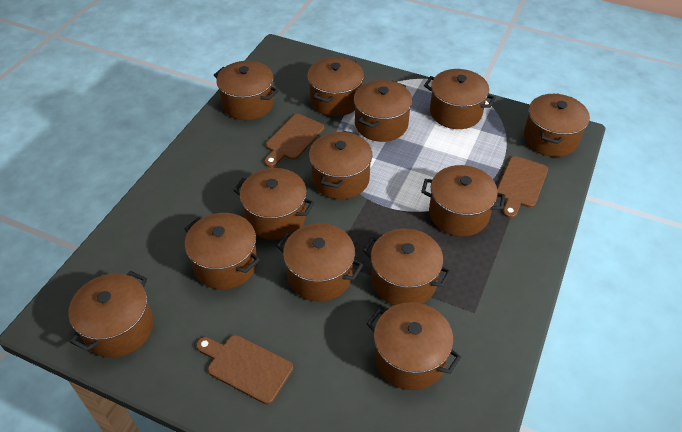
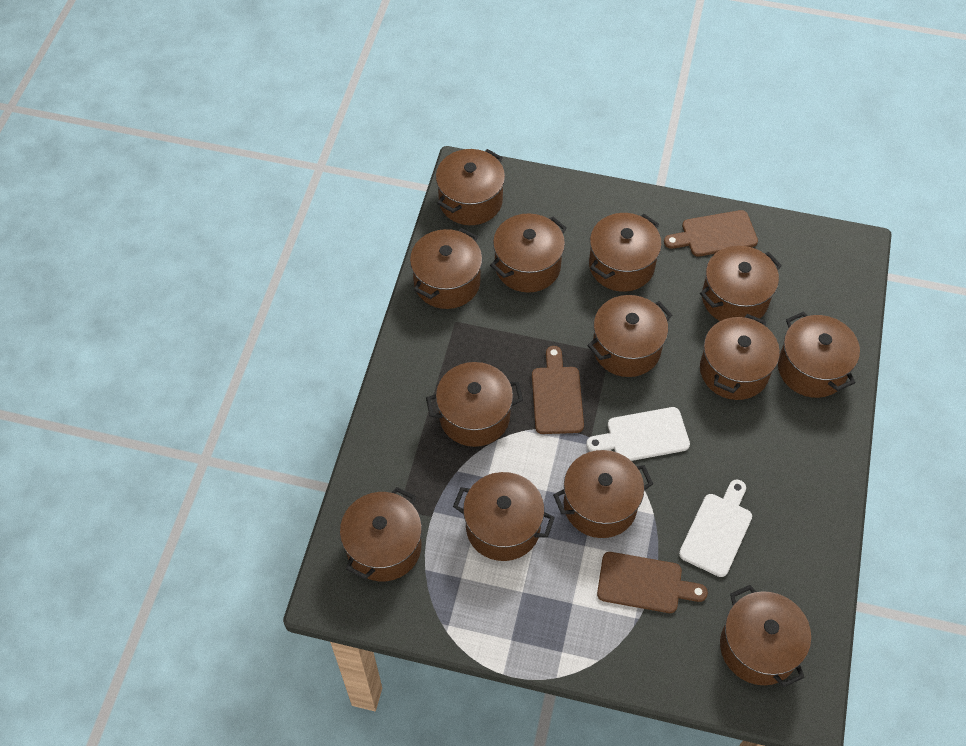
white cutting board: none = 0 -> [586,407,690,461] [679,479,752,577] = 2

